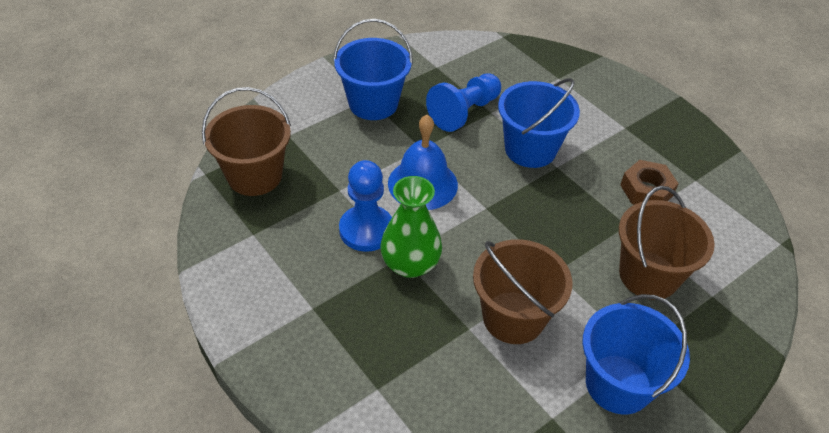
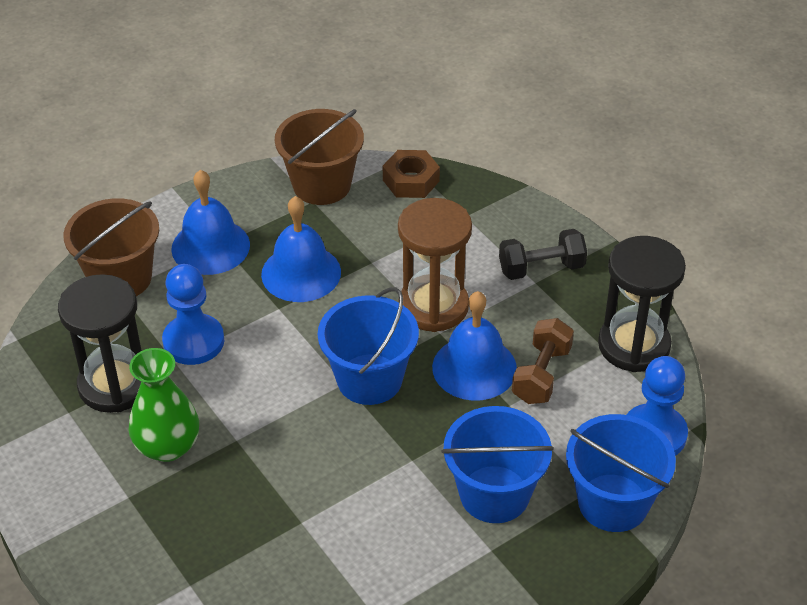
black dumbbell: none = 0 -> [499,229,587,280] = 1
black hourglass: none = 0 -> [58,274,142,413] [598,236,686,372] = 2
blue bell: [388,115,458,210] = 1 -> [171,170,250,275] [261,196,341,302] [432,291,517,401] = 3
brown bucket: [202,87,291,196] [473,239,572,344] [619,186,715,300] = 3 -> [63,198,159,296] [275,109,364,205] = 2
brown dumbbell: none = 0 -> [512,318,574,404] = 1
brown hourglass: none = 0 -> [398,198,472,332] = 1

